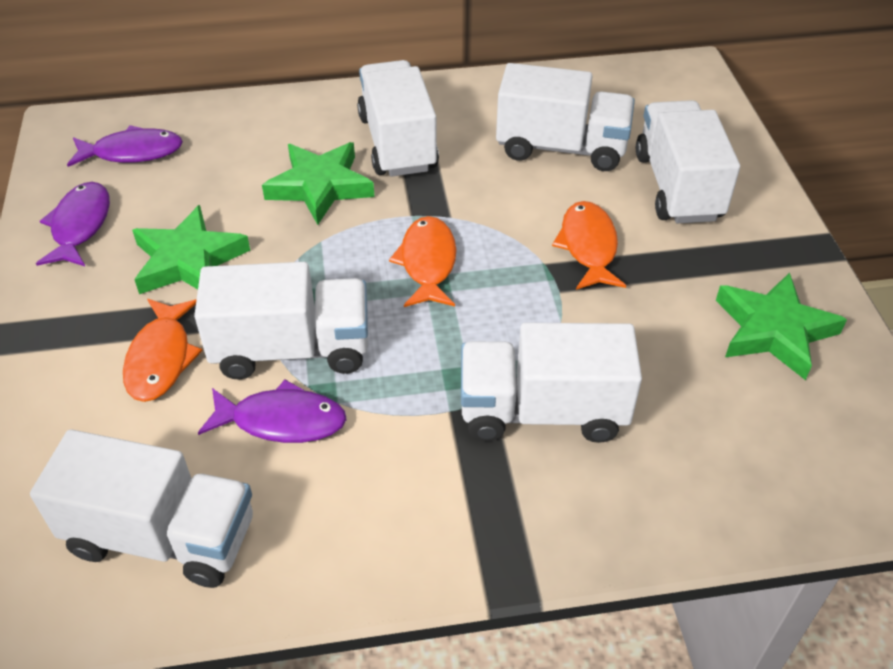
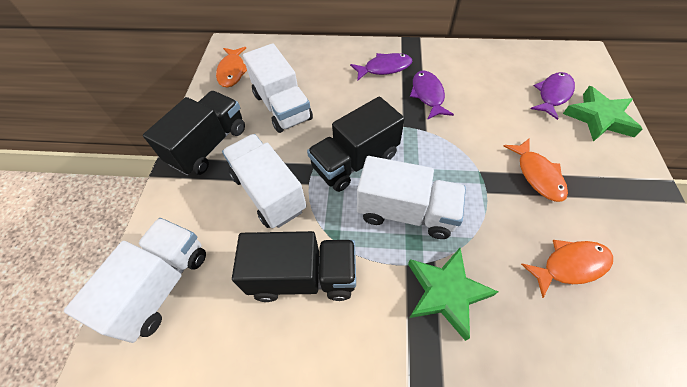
black truck: none = 0 -> [143,91,245,175] [232,231,356,302] [307,96,405,192] = 3
green star: [132,205,250,294] [262,142,375,225] [716,272,847,380] = 3 -> [408,248,498,341] [563,86,643,142] = 2
white truck: [30,430,253,588] [194,262,368,380] [357,60,439,177] [461,323,642,443] [496,63,635,171] [636,100,740,223] = 6 -> [64,218,206,343] [222,134,307,228] [243,43,313,133] [357,156,466,239] = 4

